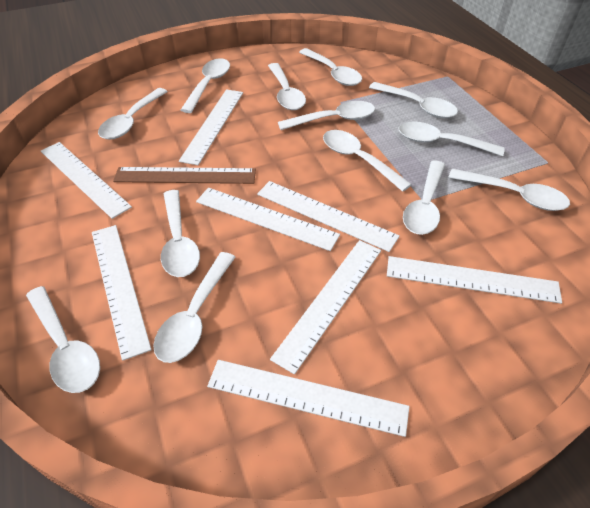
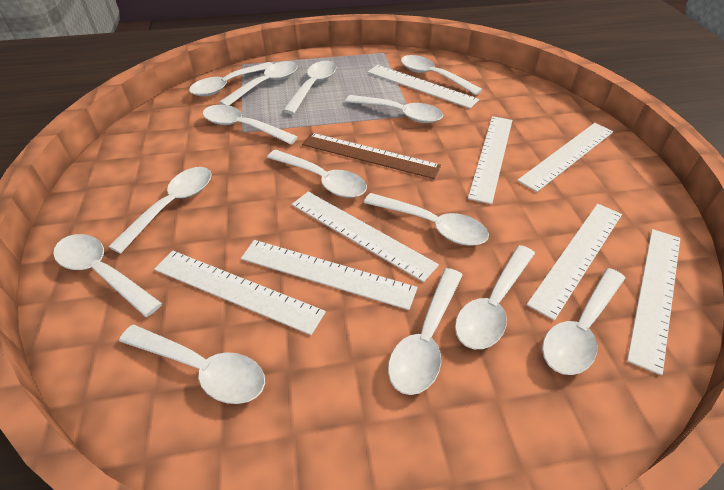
white spoon: [26,286,100,393] [98,88,168,140] [153,252,235,363] [161,190,200,277] [181,58,230,113] [268,63,306,110] [278,101,375,130] [299,48,362,86] [323,130,412,192] [369,82,458,118] [399,122,505,156] [403,160,445,235] [448,169,570,211] = 13 -> [53,234,162,317] [108,167,212,254] [119,325,265,404] [189,62,273,96] [203,105,298,145] [219,61,298,106] [267,150,367,198] [283,61,336,114] [345,95,443,123] [364,193,489,246] [388,268,463,395] [401,55,482,95] [455,245,535,349] [542,268,625,375] = 14

